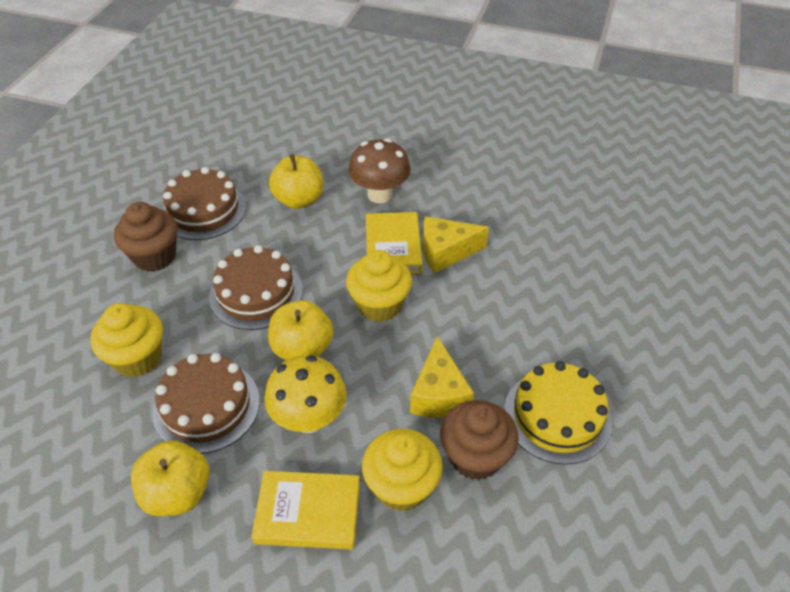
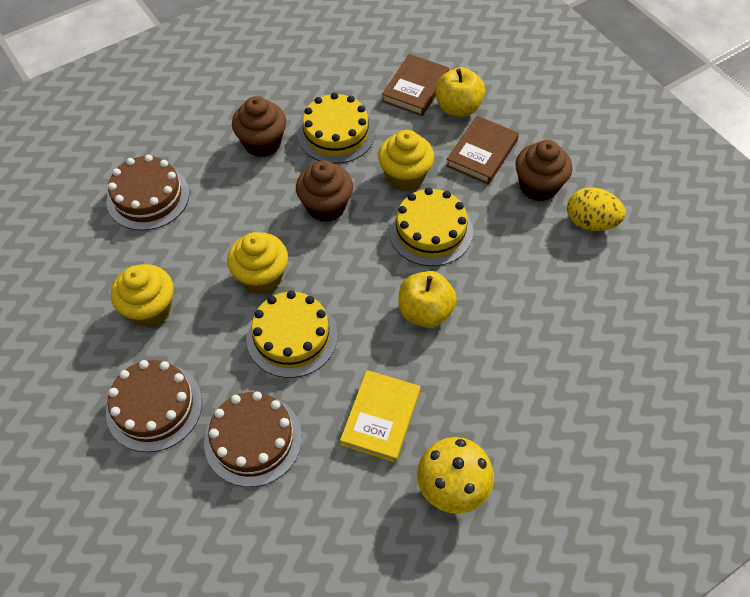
brown book: none = 0 -> [382,54,449,116] [446,116,519,185] = 2
brown cupcake: [114,202,178,272] [440,400,519,480] = 2 -> [232,96,286,157] [296,160,353,222] [515,140,572,202] = 3
brown mushroom: [348,139,411,203] = 1 -> none = 0
yellow apple: [131,440,210,516] [268,300,333,360] [269,154,323,209] = 3 -> [399,271,457,328] [435,67,485,117] = 2
yellow book: [251,471,360,550] [366,212,423,274] = 2 -> [340,370,420,463] = 1
yellow cake: [504,361,612,465] = 1 -> [246,290,338,378] [297,92,375,164] [389,187,473,266] = 3
yellow cheese: [410,336,474,418] [423,217,489,273] = 2 -> none = 0
yellow egg: none = 0 -> [567,187,626,231] = 1

